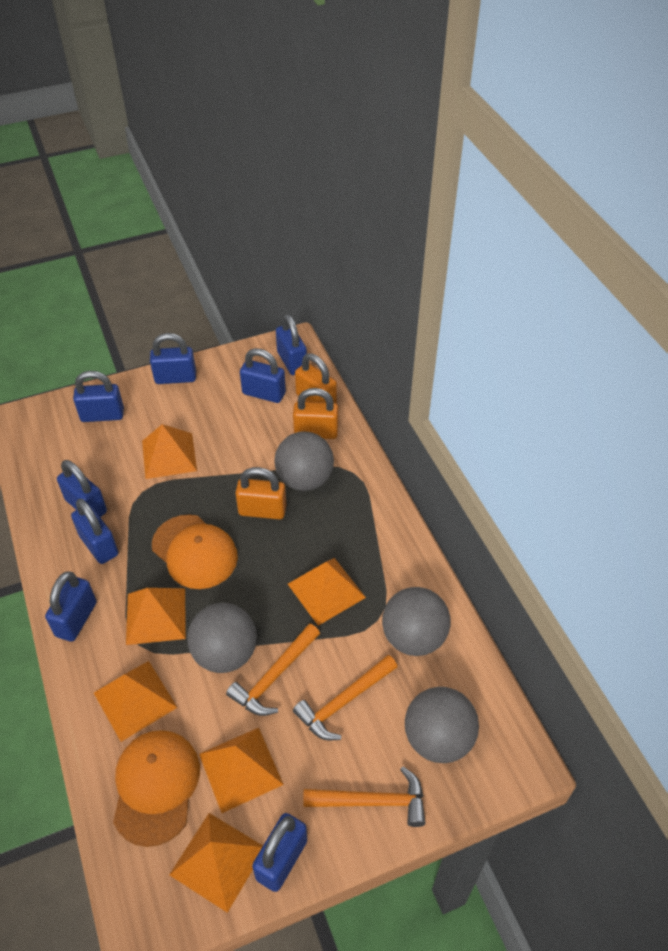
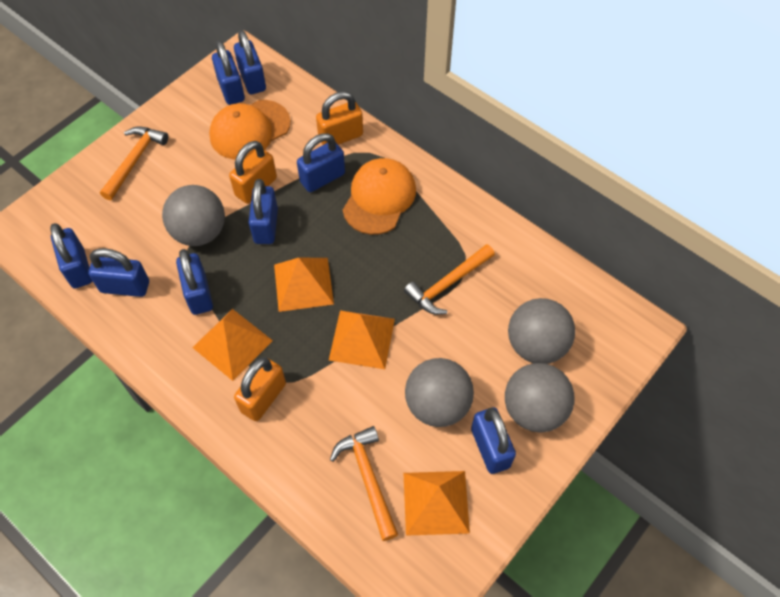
orange pyramid: [94,661,177,742] [126,588,186,645] [142,424,197,479] [169,813,263,913] [199,728,284,813] [288,558,366,626] = 6 -> [192,309,273,381] [274,258,334,312] [329,310,395,369] [404,471,470,536] = 4

